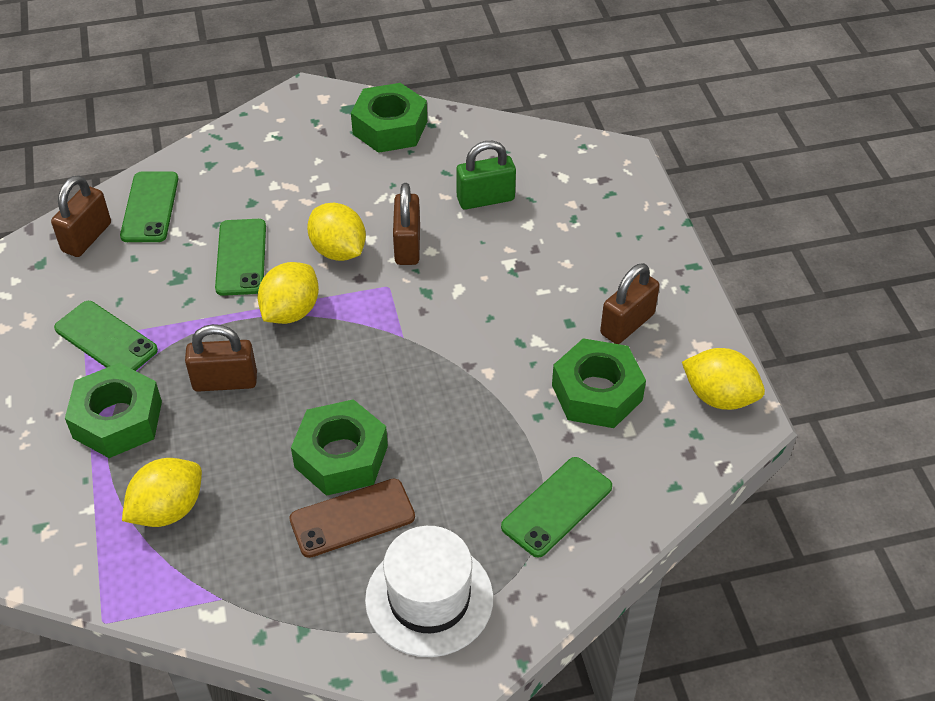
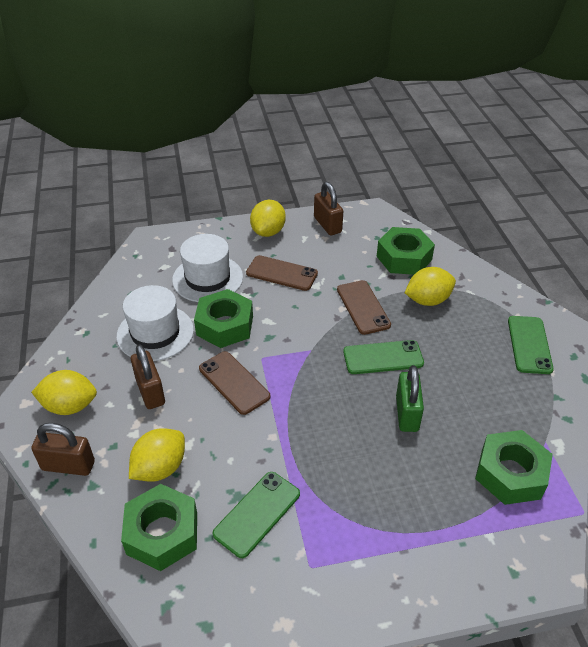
brown padlock: [51,175,111,257] [185,324,257,392] [393,183,420,265] [600,263,660,344] = 4 -> [31,423,95,476] [131,344,165,409] [314,182,343,235] = 3
brown phone: [289,479,415,558] = 1 -> [199,351,271,415] [246,255,318,291] [337,280,391,335] = 3
green phone: [54,301,158,371] [120,171,178,242] [215,219,266,296] [501,457,612,558] = 4 -> [213,472,300,558] [343,340,424,374] [508,316,554,374] = 3
white hat: [365,526,493,657] = 1 -> [116,285,194,361] [172,234,243,302] = 2

